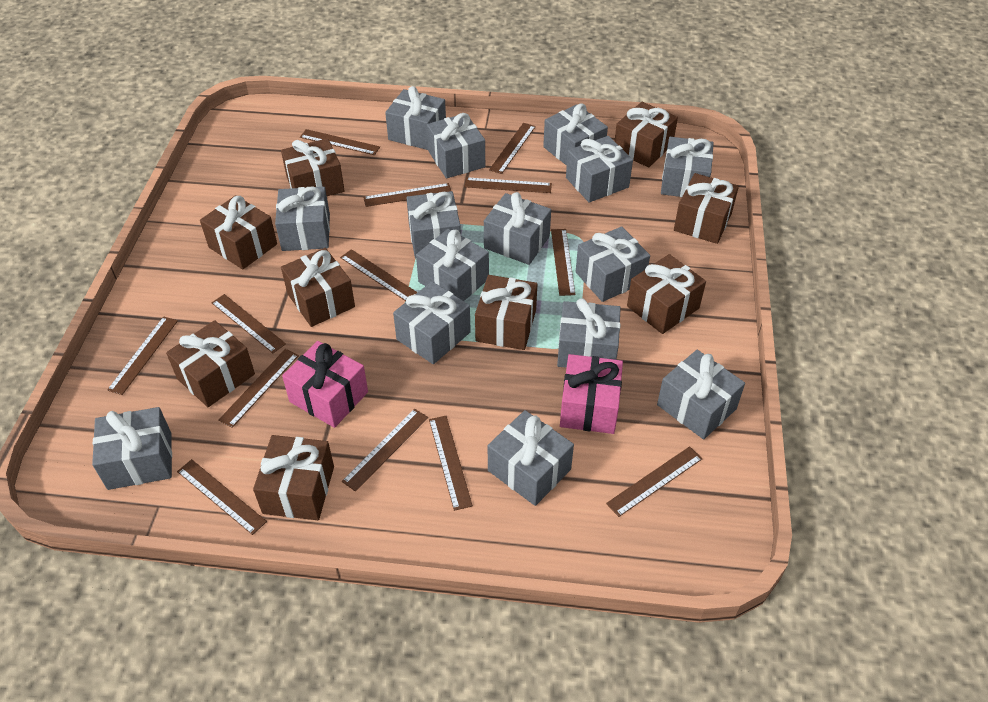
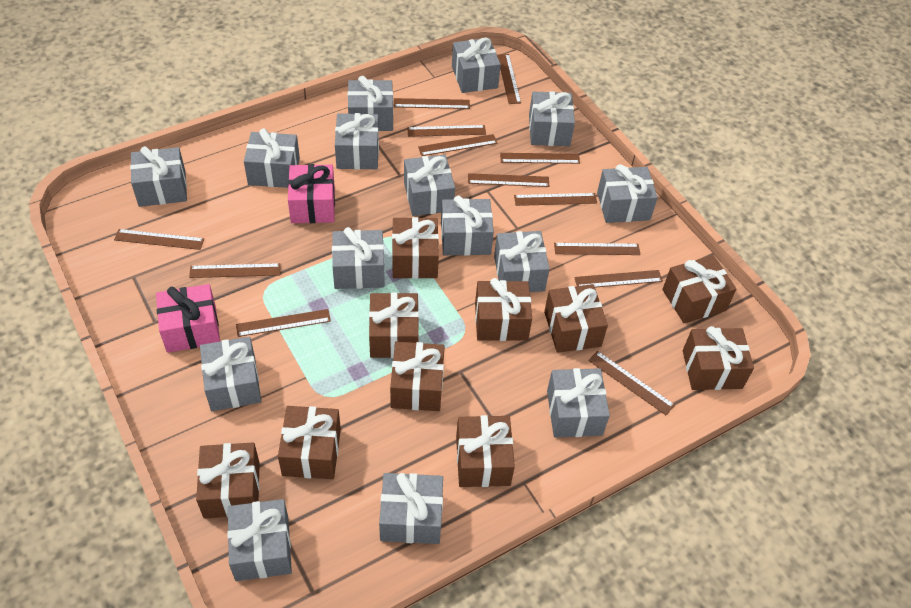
brown gift: [166,320,255,407] [200,195,277,270] [253,435,334,520] [281,138,345,196] [281,248,355,327] [475,275,537,350] [615,102,678,167] [627,254,706,334] [674,173,739,244] = 9 -> [196,443,260,519] [278,406,341,479] [369,293,419,358] [390,341,445,411] [392,217,439,279] [456,415,515,487] [475,278,532,341] [544,284,608,353] [662,255,737,323] [683,326,754,390] = 10

